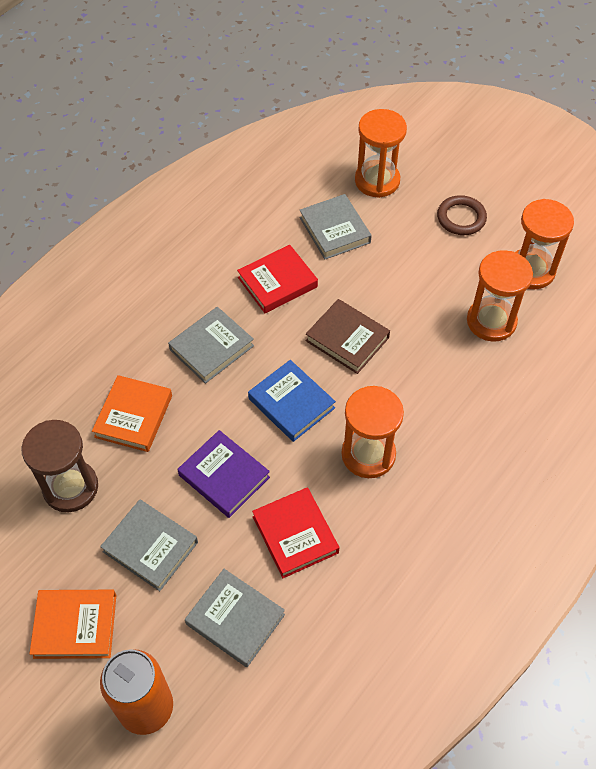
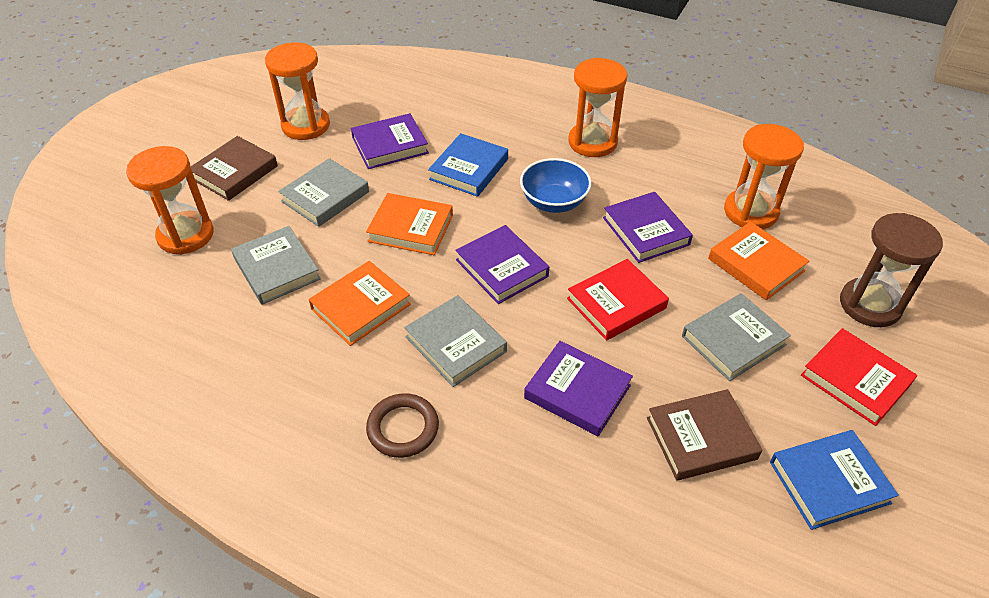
blue book: [248,360,336,442] = 1 -> [428,133,508,197] [770,430,899,530] = 2
blue bowl: none = 0 -> [520,158,592,213] = 1
brown book: [306,299,390,374] = 1 -> [191,136,278,201] [647,389,762,481] = 2
orange book: [30,590,116,659] [92,375,172,452] = 2 -> [309,261,411,346] [366,193,453,255] [708,222,809,300] = 3
orange can: [100,649,173,735] = 1 -> none = 0
purple book: [178,430,270,518] = 1 -> [351,113,429,169] [455,225,549,304] [524,341,633,436] [603,192,693,263] = 4

